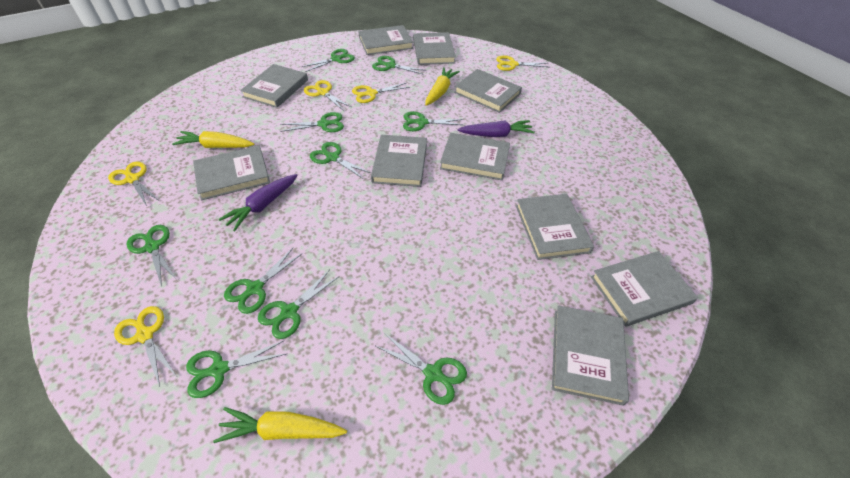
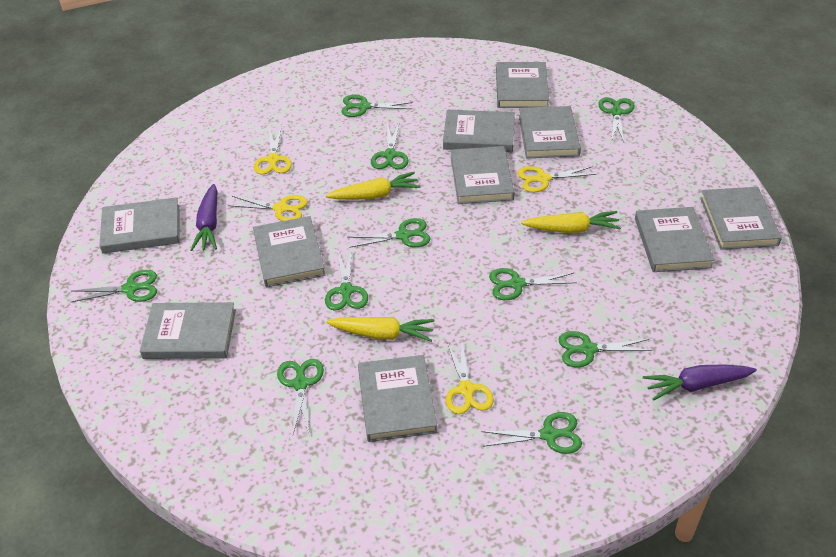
yellow scissors: [108,161,159,206] [114,306,176,387] [304,80,351,111] [352,83,410,103] [496,55,548,71] = 5 -> [228,195,308,221] [254,126,292,174] [446,342,494,414] [517,166,596,193] = 4

